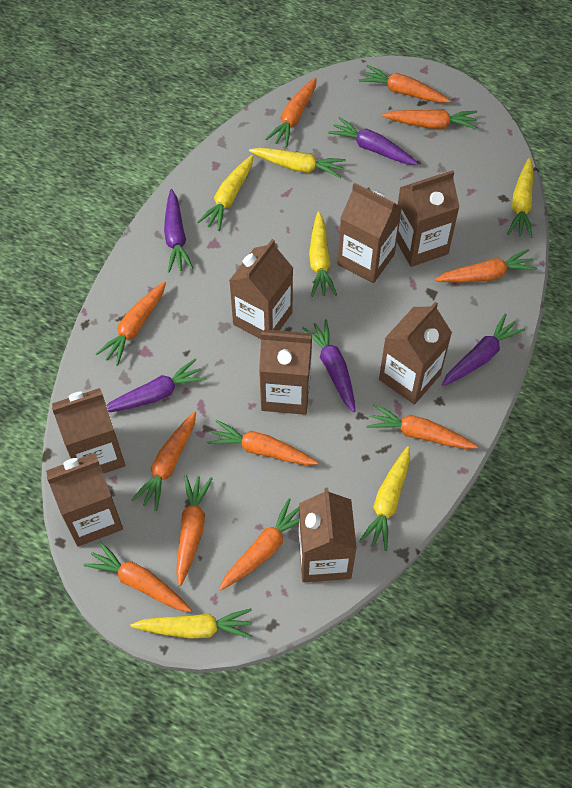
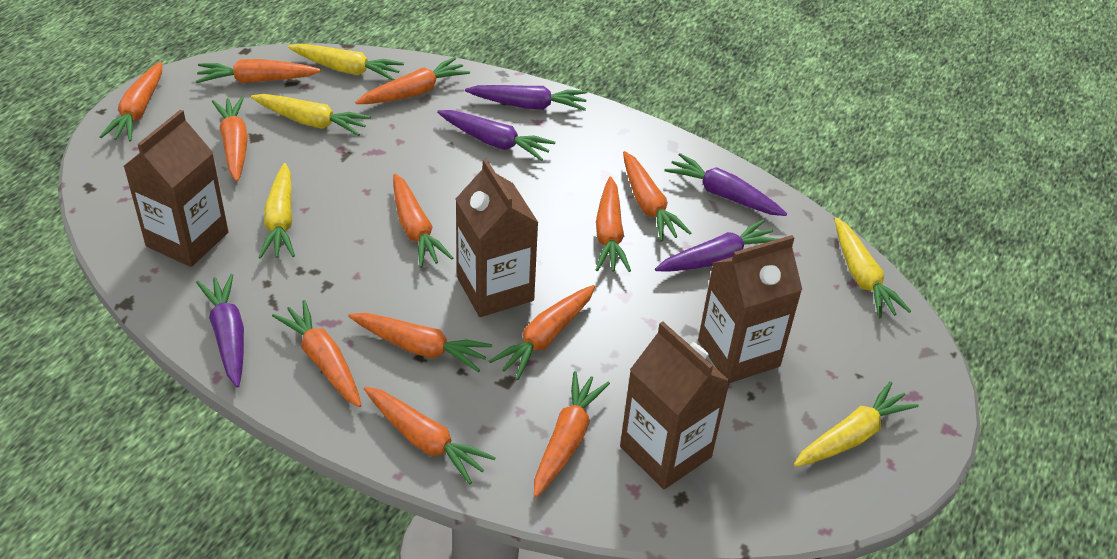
brown carton: [46,453,123,547] [52,388,125,474] [229,239,293,339] [259,329,312,415] [298,488,357,582] [337,183,402,283] [379,302,452,405] [397,170,460,267] = 8 -> [123,109,229,267] [456,159,539,317] [620,321,730,489] [698,235,802,383] = 4
orange carrot: [84,541,191,612] [96,282,166,366] [131,411,196,511] [176,475,213,586] [207,420,318,465] [219,498,299,590] [265,77,317,147] [359,65,450,103] [367,404,478,449] [382,109,477,129] [435,249,537,282] = 11 -> [99,62,162,142] [196,59,321,83] [212,96,248,182] [272,300,362,407] [348,313,492,372] [355,57,470,104] [364,387,496,484] [393,174,453,268] [489,285,595,380] [534,371,610,497] [596,177,631,272] [623,151,691,241] = 12
yellow carrot: [130,608,252,639] [197,155,253,231] [249,147,346,178] [309,211,337,297] [359,446,410,551] [507,158,533,238] = 6 -> [251,94,371,136] [258,163,295,259] [288,44,404,81] [794,381,919,467] [835,218,911,319] = 5

